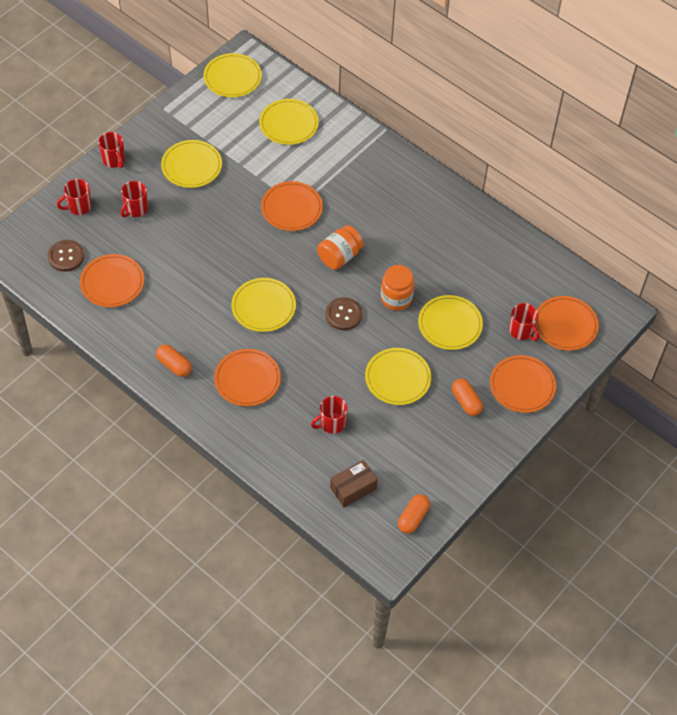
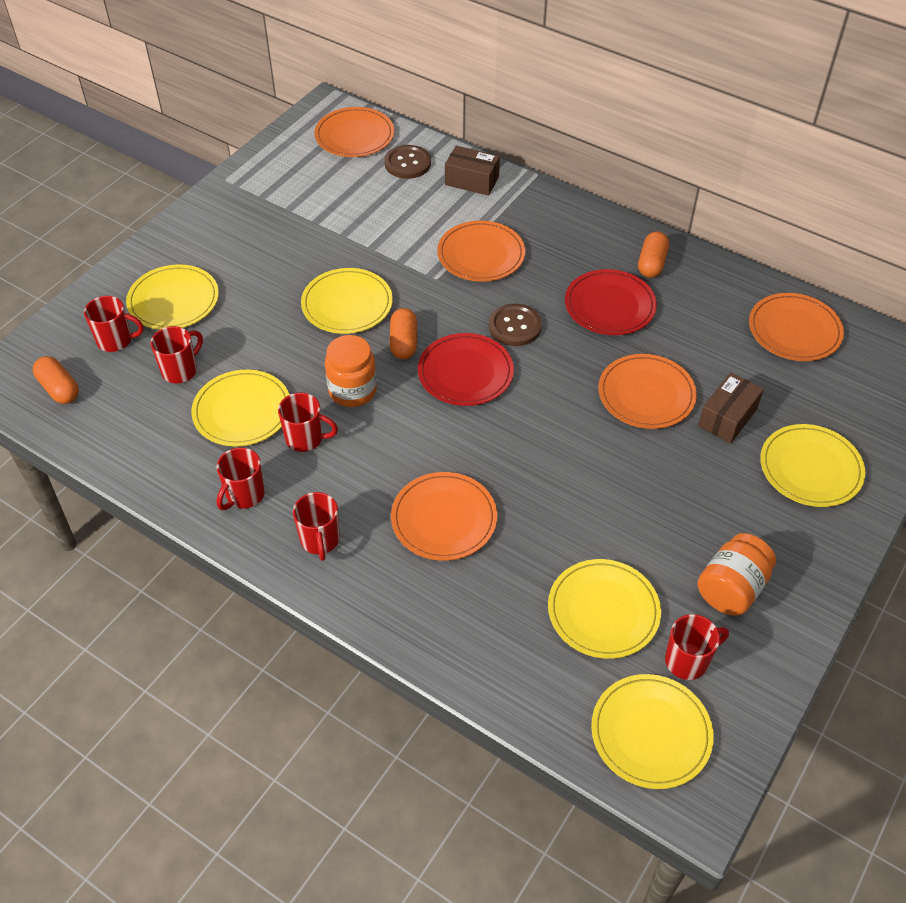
brown box: [330,460,378,507] = 1 -> [445,146,500,196] [698,372,764,443] = 2
red mug: [57,179,92,215] [98,132,125,168] [121,181,148,217] [311,396,348,434] [509,303,539,341] = 5 -> [84,296,144,352] [151,326,203,383] [216,447,265,510] [278,392,338,452] [293,492,340,561] [665,614,729,680] = 6
red plate: none = 0 -> [418,333,514,406] [565,269,657,335] = 2

